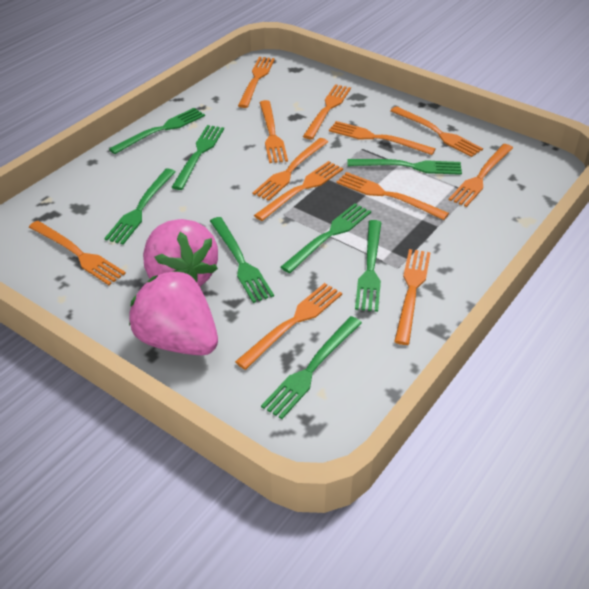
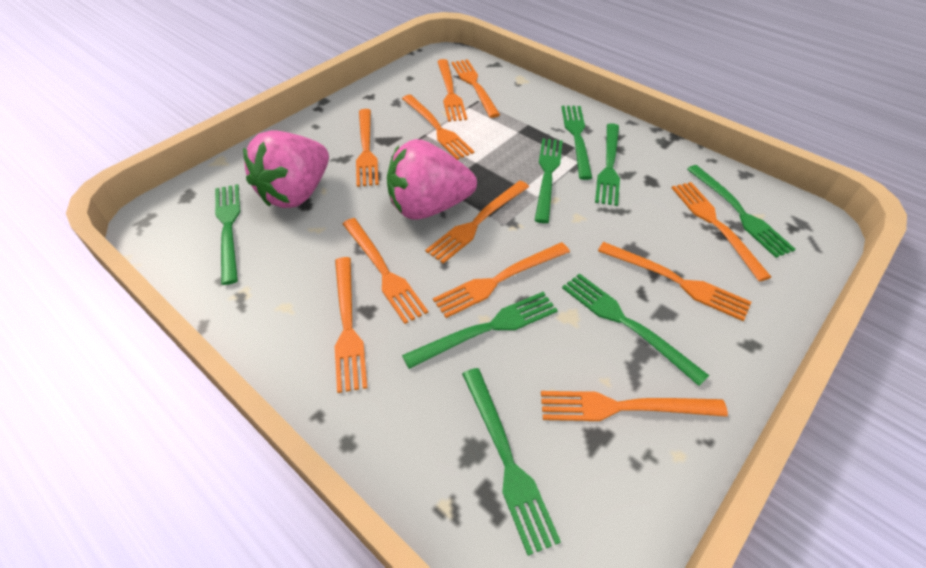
orange fork: [29,221,126,285] [235,283,342,370] [238,57,275,108] [253,138,328,201] [254,161,343,221] [259,100,288,163] [303,84,351,139] [329,121,436,155] [336,172,449,220] [390,106,483,157] [394,249,431,345] [449,144,513,207] = 12 -> [335,257,368,393] [343,218,428,324] [356,109,379,187] [402,95,474,160] [425,181,529,264] [433,242,570,318] [437,59,467,122] [451,59,500,118] [541,391,728,421] [598,242,751,321] [672,182,771,281] = 11

